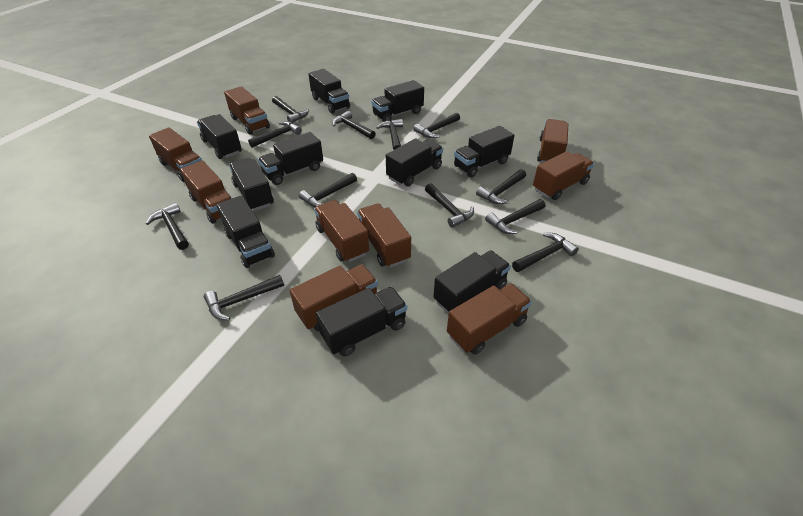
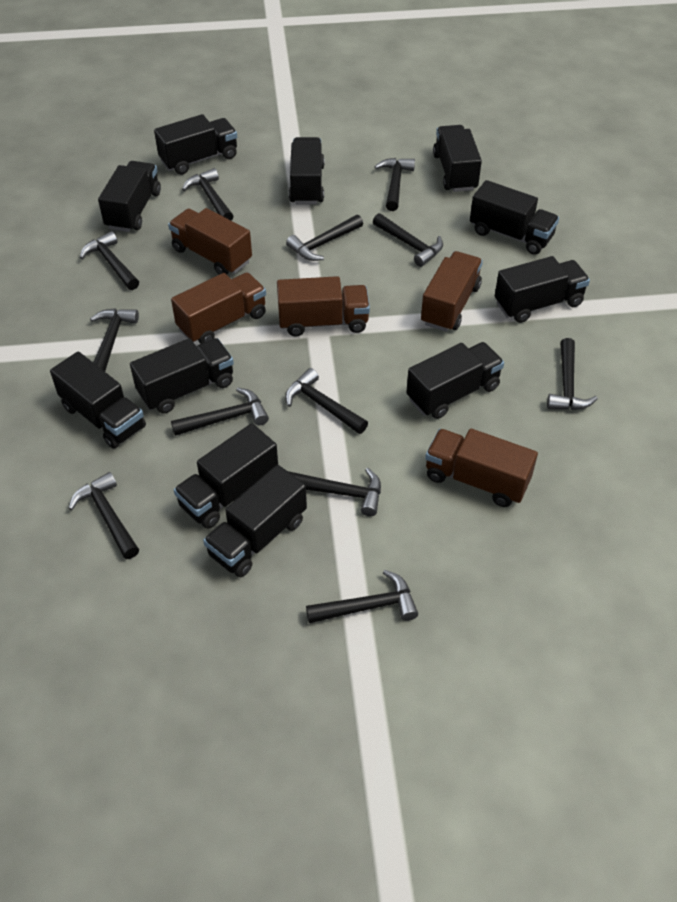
black truck: [197,114,242,159] [217,196,275,268] [229,158,274,211] [258,132,323,185] [308,69,350,114] [316,287,407,357] [371,80,424,122] [386,138,443,187] [433,251,511,314] [454,126,514,177] = 10 -> [50,351,146,449] [98,161,161,232] [130,338,234,414] [154,114,237,175] [174,423,278,529] [203,465,307,577] [289,137,325,205] [406,342,504,419] [433,125,482,192] [470,180,559,255] [495,256,590,323] = 11
brown truck: [149,128,202,182] [180,160,232,224] [224,86,270,134] [290,264,378,332] [314,200,369,262] [357,203,411,268] [447,283,532,355] [533,151,594,200] [537,119,568,163] = 9 -> [168,208,252,275] [171,272,266,344] [277,276,370,337] [421,251,483,332] [425,429,538,507] = 5

